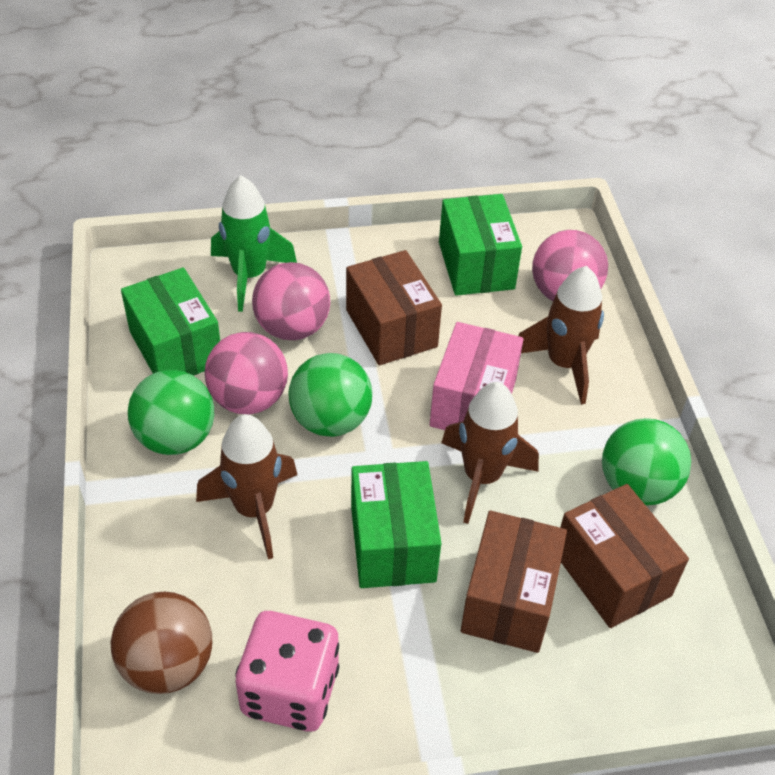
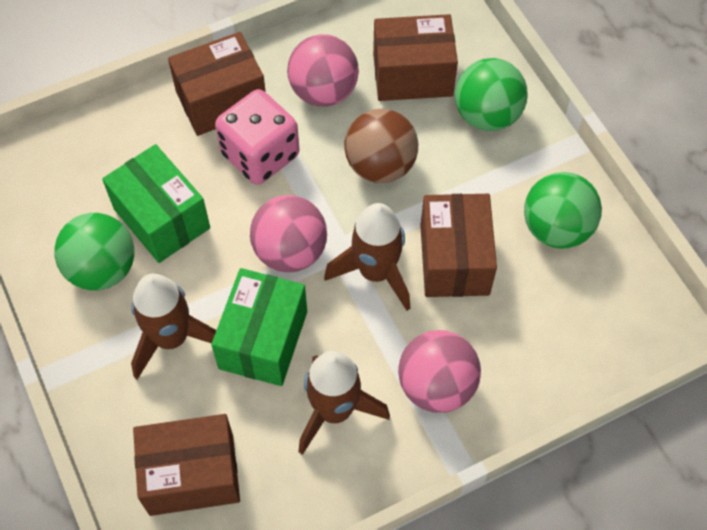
brown box: [346,250,442,365] [461,511,567,653] [560,484,689,628] = 3 -> [133,414,240,516] [168,32,266,136] [373,14,458,101] [420,194,497,297] = 4
green box: [121,267,220,376] [351,461,441,588] [439,194,522,296] = 3 -> [102,144,210,263] [211,268,307,386] = 2
green rocket: [211,175,297,312] = 1 -> none = 0
pink box: [430,322,523,430] = 1 -> none = 0

